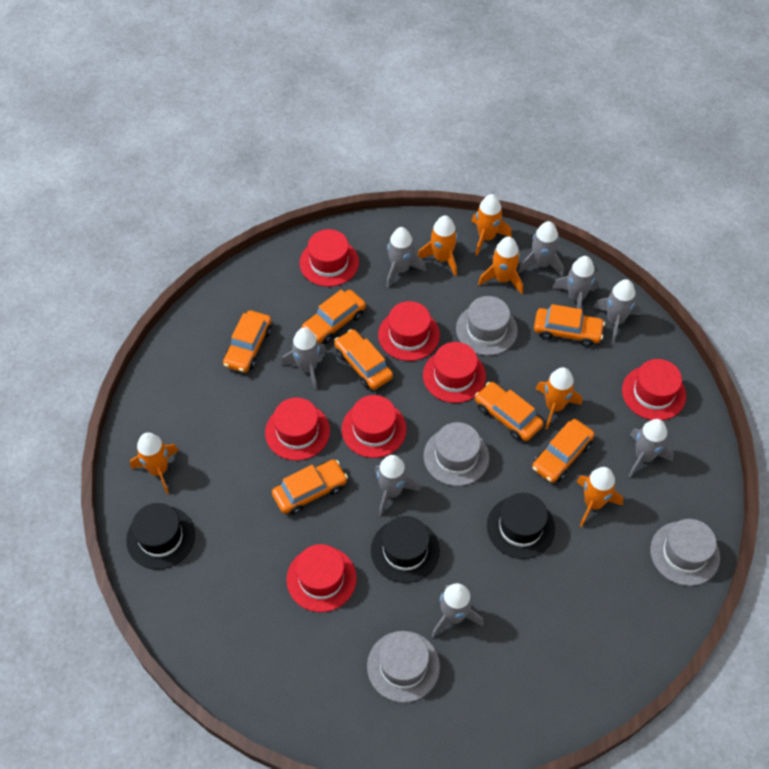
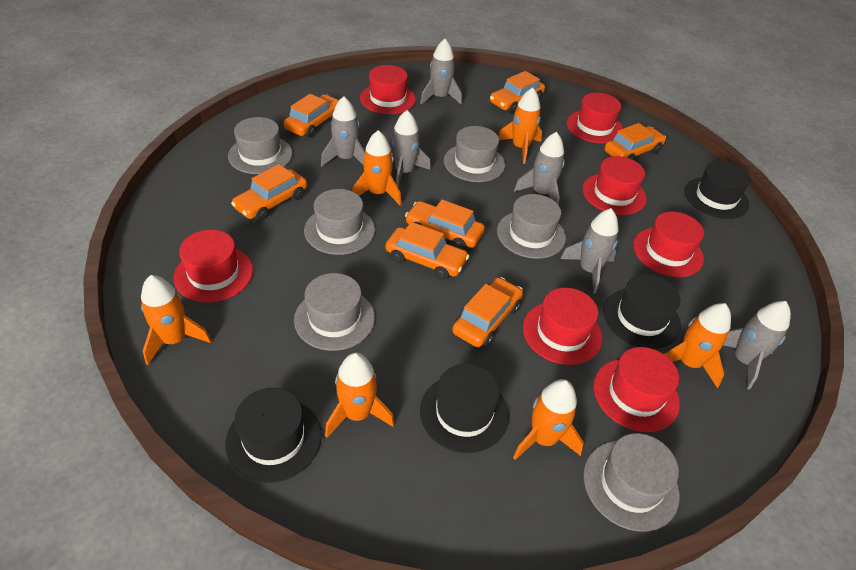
black hat: [126,503,195,569] [371,516,440,583] [487,493,555,559] = 3 -> [225,388,321,483] [420,364,509,453] [603,274,681,349] [684,161,751,219] = 4
grey hat: [367,631,440,703] [424,422,489,486] [456,296,518,356] [650,519,720,586] = 4 -> [228,117,293,174] [294,273,375,351] [304,189,375,255] [444,126,505,182] [497,194,566,259] [584,433,680,532] = 6
grey rocket: [281,328,327,390] [374,455,421,516] [386,227,426,288] [432,583,484,638] [518,221,564,277] [552,256,599,309] [593,279,640,343] [629,419,674,477] = 8 -> [321,96,365,166] [390,110,431,187] [420,39,462,105] [514,132,565,205] [560,208,619,294] [723,301,791,390] = 6

